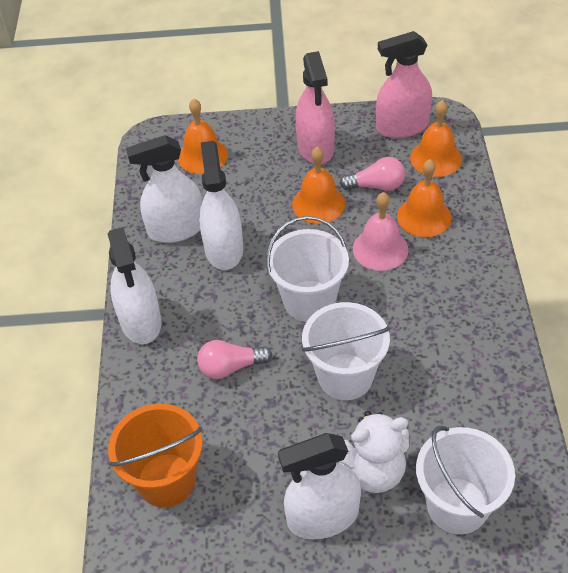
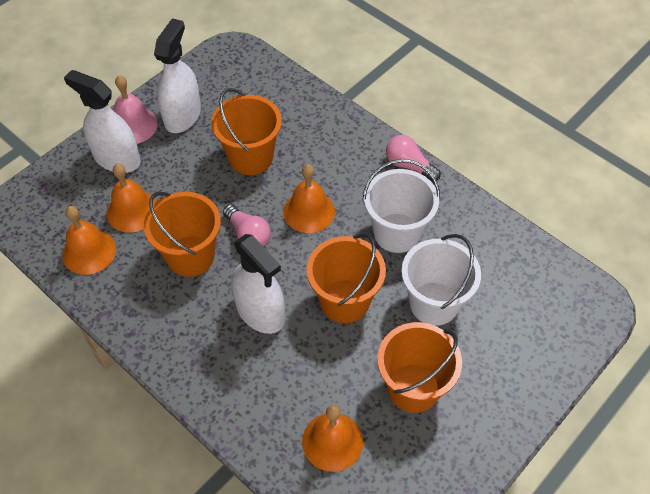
orange bucket: [108,403,203,507] = 1 -> [144,192,221,277] [211,88,282,175] [307,233,386,323] [377,322,462,413] = 4
pink spray bottle: [296,51,335,164] [376,31,432,138] = 2 -> none = 0
white bucket: [266,216,349,322] [302,302,391,400] [416,426,515,534] = 3 -> [363,159,440,253] [401,234,481,326] = 2
white spray bottle: [108,227,161,344] [126,135,202,243] [199,141,243,270] [278,433,361,539] = 4 -> [64,70,141,173] [154,18,201,133] [231,234,285,334] = 3
white teddy bear: [339,411,409,493] = 1 -> none = 0

